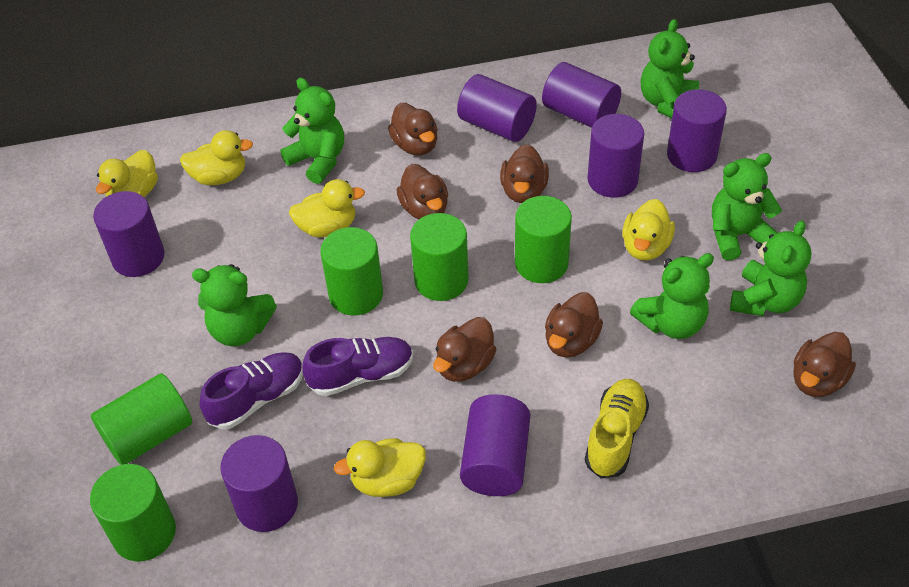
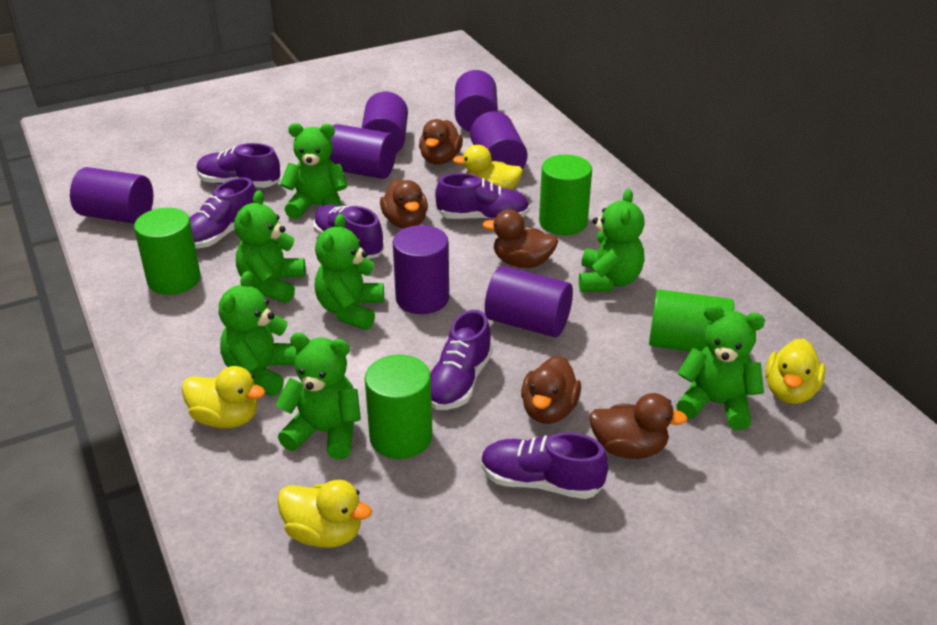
brown duck: [388,103,438,156] [397,164,448,219] [433,317,497,382] [500,144,549,203] [545,292,603,358] [793,332,856,397] = 6 -> [380,179,428,229] [419,119,463,165] [483,209,558,268] [521,355,581,424] [589,393,688,459] = 5
green cylinder: [90,464,176,562] [91,373,192,465] [320,227,383,316] [410,213,469,301] [515,196,572,283] = 5 -> [134,208,201,295] [365,355,433,459] [539,155,592,235] [649,289,734,352] = 4
green teddy bear: [192,264,277,346] [280,78,344,184] [630,253,714,339] [640,19,699,118] [712,153,782,260] [730,220,812,316] = 6 -> [219,271,299,396] [234,190,306,303] [275,333,361,459] [280,123,347,219] [314,214,384,330] [579,189,645,292] [676,304,765,430] = 7
purple shoe: [199,352,303,429] [302,337,413,396] = 2 -> [189,178,257,248] [196,143,280,188] [313,204,384,259] [430,310,493,410] [435,173,530,220] [481,432,608,499] = 6
yellow duck: [96,150,158,197] [180,130,253,185] [289,179,365,237] [334,438,426,497] [622,199,675,260] = 5 -> [182,366,266,428] [277,480,372,548] [453,145,523,190] [765,338,826,404] = 4
yellow shoe: [585,379,649,479] = 1 -> none = 0

